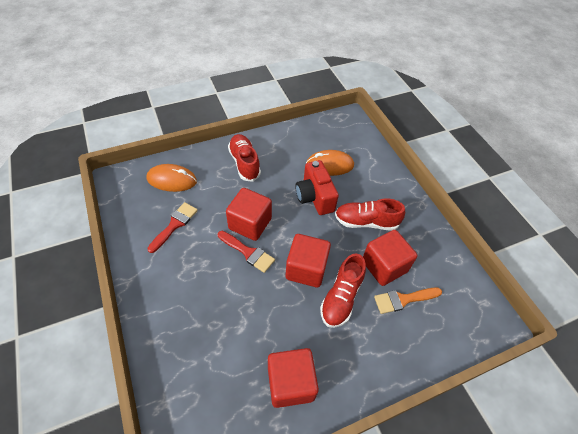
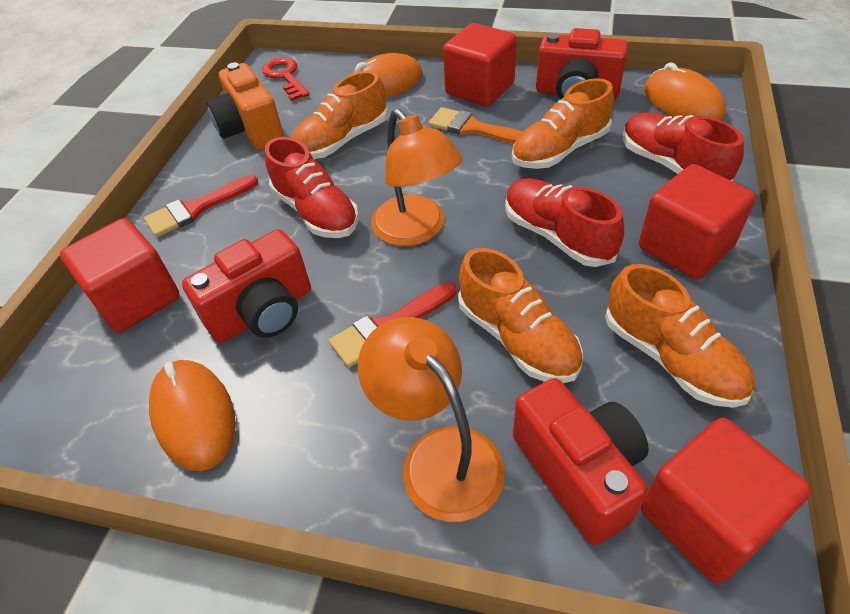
orange camera: none = 0 -> [206,62,284,150] = 1
orange lamp: none = 0 -> [358,317,505,522] [371,109,462,246] = 2
orange mouse: [146,164,197,192] [306,150,354,176] = 2 -> [149,360,236,471] [350,53,423,98] [644,62,726,121] = 3
orange shoe: none = 0 -> [291,71,388,159] [458,248,583,383] [512,78,614,169] [605,264,755,408] = 4
red camera: [295,160,339,215] = 1 -> [182,229,311,343] [513,378,649,545] [536,28,628,99] = 3
red key: none = 0 -> [262,58,310,101] = 1

